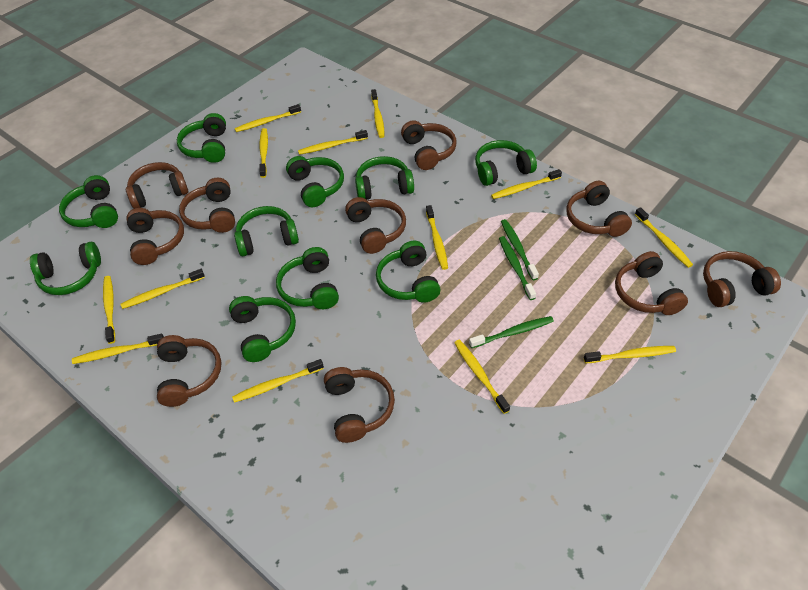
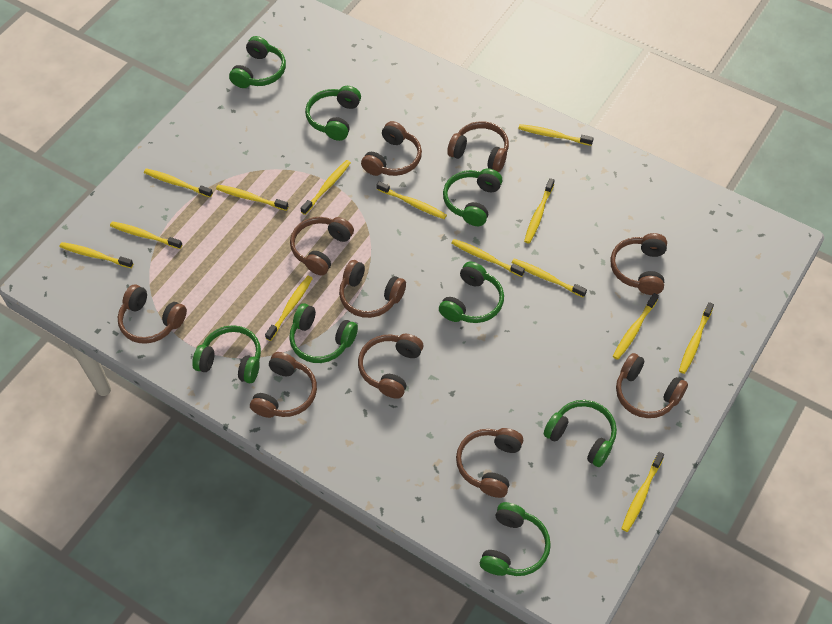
green headphones: [30,242,101,295] [59,175,118,228] [177,113,226,163] [229,296,296,362] [234,206,299,256] [276,247,339,309] [286,156,344,207] [355,156,414,200] [376,241,441,303] [475,140,537,186] = 10 -> [192,325,261,383] [229,36,286,88] [289,303,358,363] [305,86,361,141] [439,261,504,323] [443,169,502,226] [480,502,551,576] [544,400,617,467] = 8
green toothbrush: [469,316,554,348] [499,236,536,300] [501,219,539,280] = 3 -> none = 0
yellow toothbrush: [72,334,164,364] [103,276,115,344] [120,269,205,309] [232,359,324,403] [235,104,301,132] [259,128,268,178] [298,130,368,155] [371,89,384,138] [426,205,448,270] [454,339,510,414] [491,169,562,199] [584,346,676,363] [635,207,693,268] = 13 -> [60,242,133,268] [110,221,183,249] [144,168,213,198] [216,185,289,211] [265,276,313,341] [301,160,351,215] [376,181,447,219] [451,239,525,277] [512,258,587,298] [518,124,594,146] [524,178,554,243] [613,293,659,360] [621,452,664,532] [679,302,714,374] = 14

